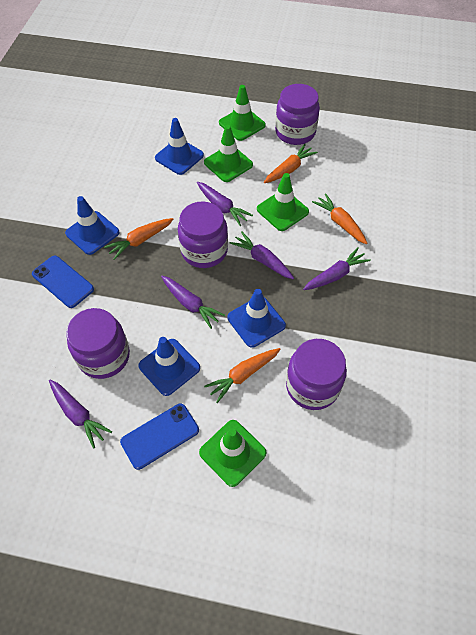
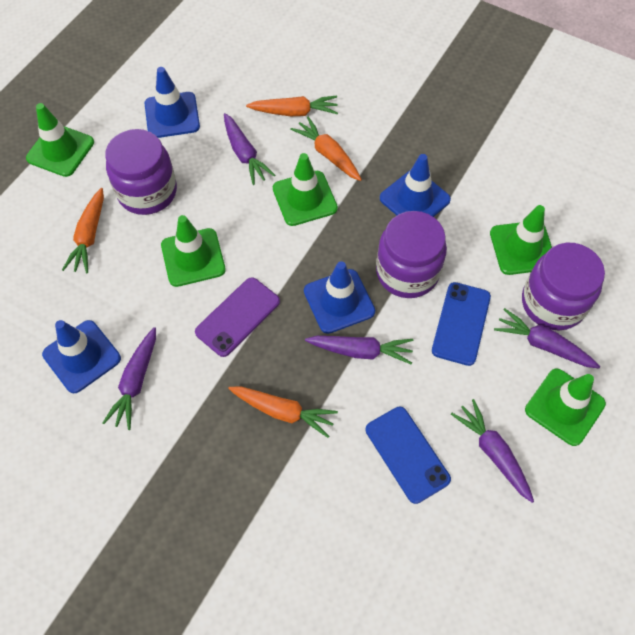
green traffic cone: [199,420,266,487] [204,125,253,182] [219,85,266,141] [257,173,309,231] = 4 -> [26,103,94,177] [161,215,226,287] [273,153,338,226] [490,205,552,275] [525,368,606,446] = 5
purple jar: [66,308,130,379] [178,201,228,268] [275,84,320,145] [286,339,347,410] = 4 -> [105,129,177,215] [376,211,447,298] [522,243,605,330] = 3
purple phone: none = 0 -> [195,277,280,357] = 1

